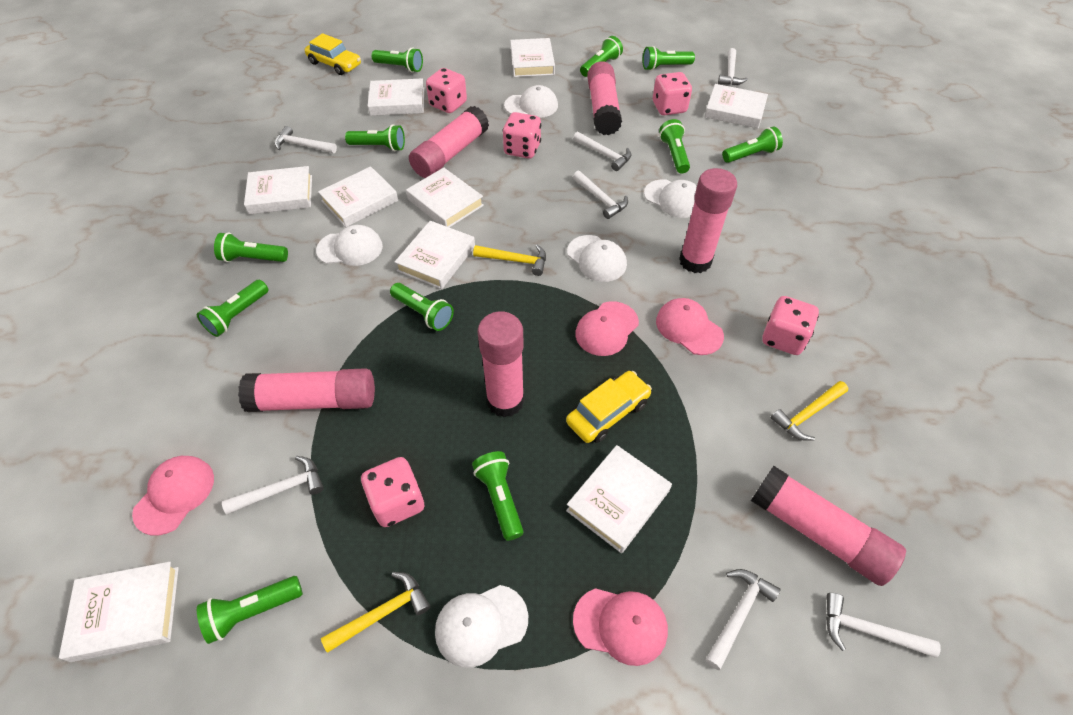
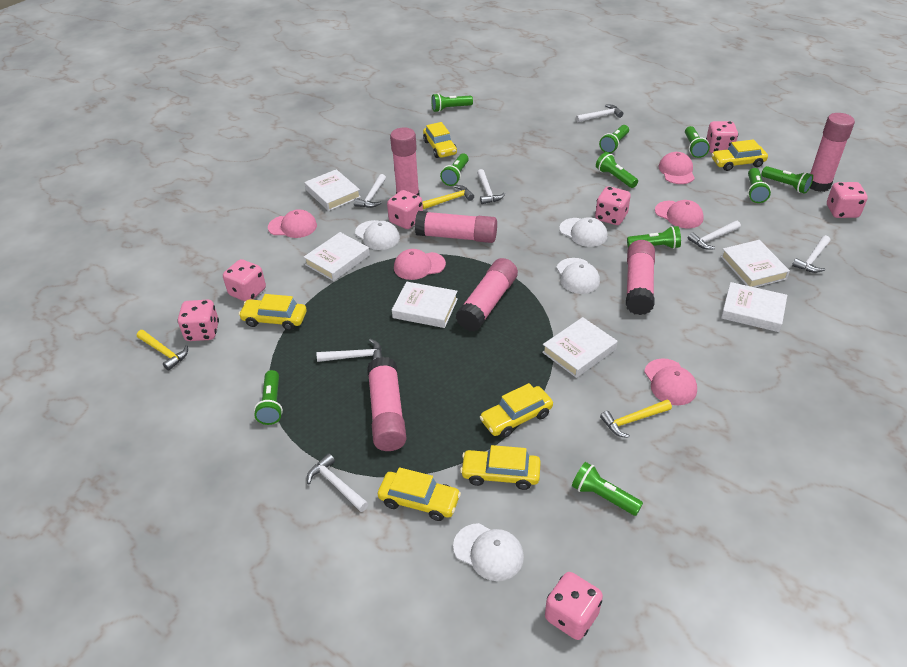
green flashlight: [197,280,268,337] [197,576,303,644] [214,233,288,262] [345,124,405,151] [371,48,423,72] [390,283,454,331] [472,451,524,541] [580,36,623,77] [642,46,695,71] [659,119,690,174] [722,126,783,163] = 11 -> [254,370,283,425] [431,93,473,112] [440,154,469,186] [572,462,643,516] [596,152,638,188] [599,125,629,153] [627,226,681,249] [685,126,710,158] [748,168,771,203] [762,166,813,194] = 10
pink cap: [132,456,214,536] [573,588,668,666] [575,301,639,356] [656,298,724,355] = 4 -> [268,209,317,238] [394,249,446,280] [644,358,697,405] [655,200,704,228] [659,152,695,184] = 5
pink dice: [361,457,424,527] [426,68,467,113] [502,112,541,159] [653,72,692,115] [762,296,819,355] = 5 -> [177,300,219,341] [223,259,266,301] [387,190,423,229] [545,572,603,640] [595,186,631,225] [706,121,738,153] [827,182,868,218] = 7
white book: [59,562,179,662] [244,166,312,214] [318,166,398,227] [368,78,424,116] [395,221,475,289] [406,167,484,228] [510,38,555,77] [566,445,672,553] [705,84,768,128] = 9 -> [304,169,361,211] [304,232,370,281] [392,282,458,328] [542,317,617,378] [721,240,790,287] [721,282,787,332] = 6
white cap: [316,225,383,266] [435,585,528,668] [504,85,558,118] [567,235,627,282] [644,179,697,218] = 5 -> [355,220,400,250] [453,523,524,581] [556,258,600,294] [559,217,608,247] = 4
yellow car: [305,33,361,75] [566,371,652,443] = 2 -> [239,294,307,330] [378,467,461,521] [423,122,457,158] [460,445,541,490] [480,383,553,438] [711,139,768,171] = 6

